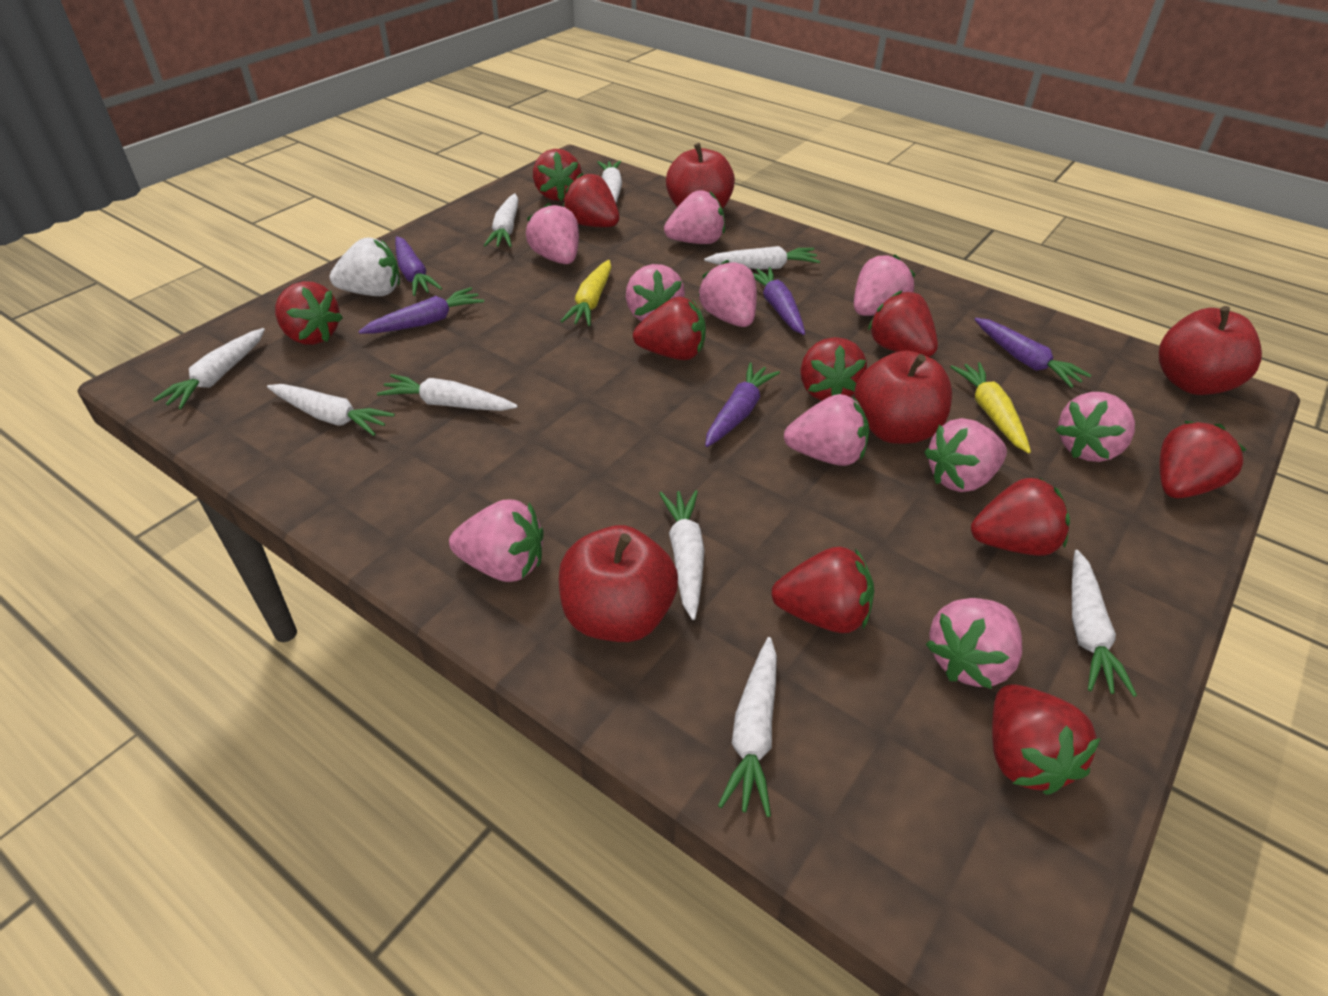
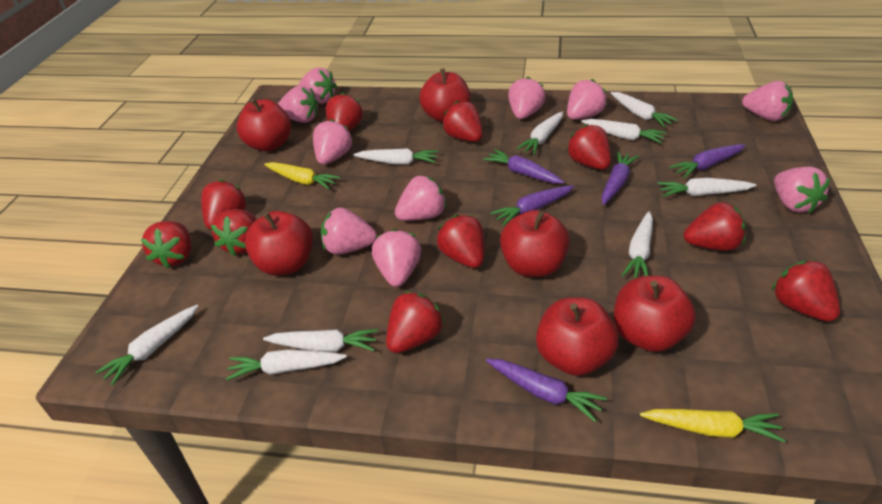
red apple: [559,525,678,642] [666,143,735,209] [854,350,952,444] [1159,306,1262,395] = 4 -> [237,98,291,151] [245,211,313,276] [419,68,471,123] [500,210,570,277] [536,297,619,376] [614,276,696,352] = 6
white strawberry: [330,238,400,296] = 1 -> none = 0

